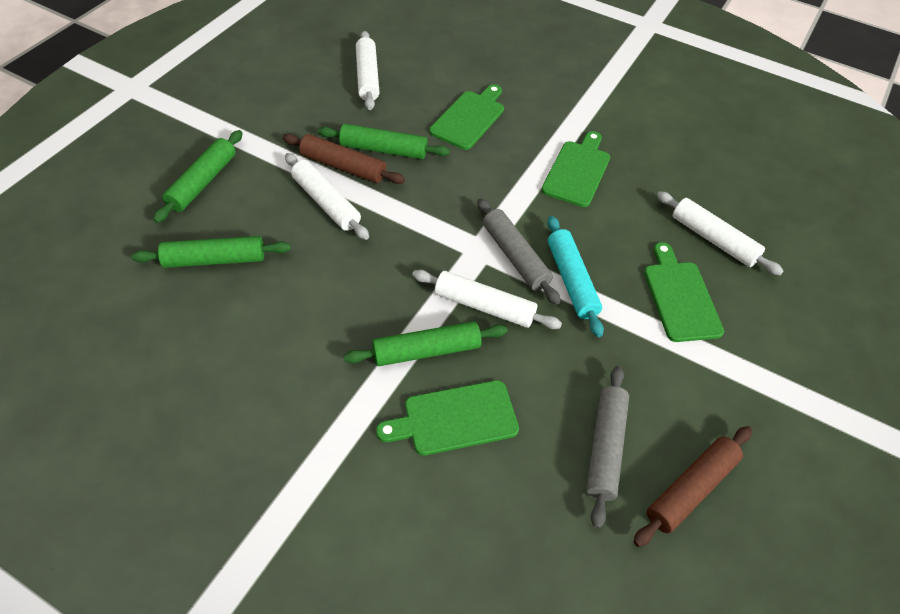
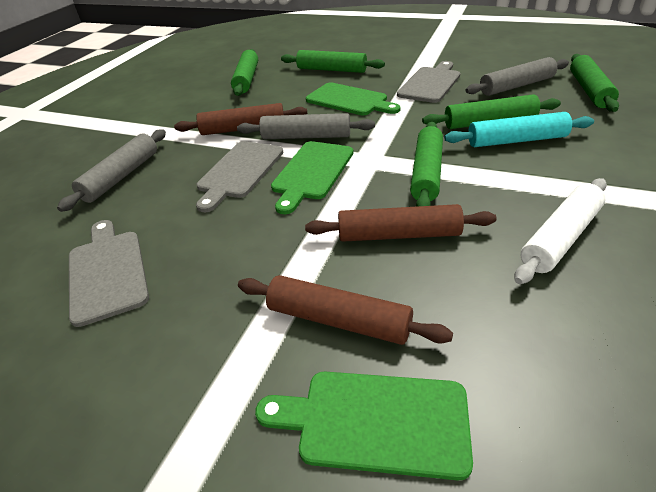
brown rolling pin: [282,134,405,184] [633,426,752,547] = 2 -> [174,103,307,135] [238,275,453,345] [305,204,497,242] = 3
green cutting board: [376,380,519,455] [429,84,504,150] [542,131,610,207] [644,242,724,342] = 4 -> [255,372,473,481] [271,141,353,214] [306,83,401,115] = 3
green rolling pin: [131,236,291,268] [153,130,243,223] [318,124,450,159] [344,321,508,366] = 4 -> [231,49,258,96] [281,50,385,73] [410,122,443,207] [422,94,561,129] [570,54,619,112] = 5
grey cutting board: none = 0 -> [69,220,149,327] [196,141,283,212] [397,61,460,103] = 3
grey rolling pin: [477,198,561,305] [586,366,629,529] = 2 -> [57,129,166,212] [237,113,375,139] [465,57,569,96] = 3
white rolling pin: [285,153,369,240] [356,31,379,110] [412,270,562,329] [657,191,783,275] = 4 -> [515,178,607,284] = 1

